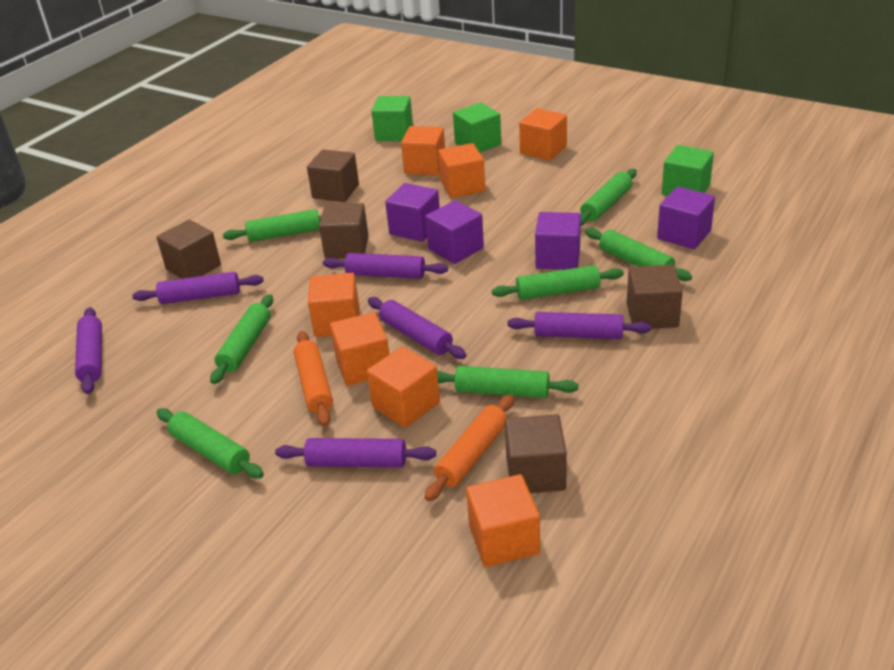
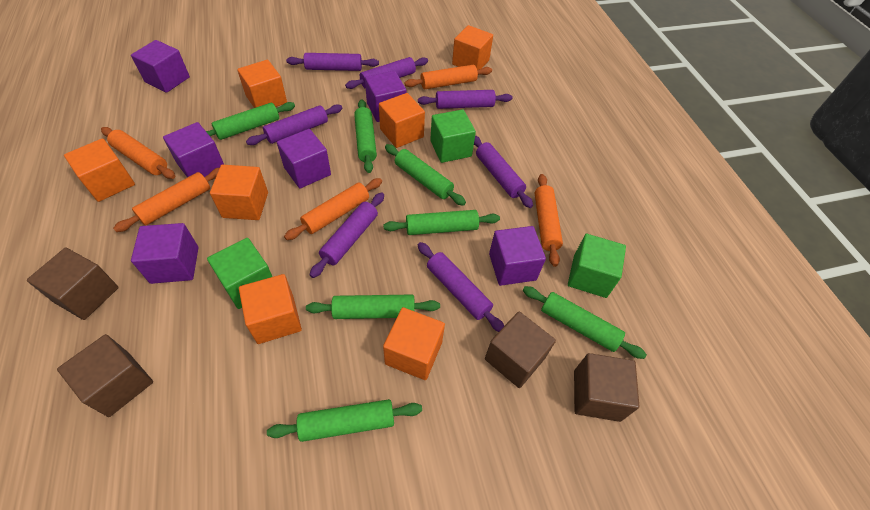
brown cube: [156,220,221,279] [307,149,359,202] [319,203,369,259] [505,414,567,493] [627,265,683,329] = 5 -> [27,248,119,320] [57,334,153,417] [485,312,556,388] [574,353,639,422] = 4
orange rolling pin: [294,331,333,426] [425,394,514,501] = 2 -> [101,127,175,179] [113,167,220,232] [284,178,382,240] [404,65,492,89] [535,174,563,267] = 5
purple cube: [385,183,440,242] [425,200,484,264] [535,212,581,270] [657,186,715,249] = 4 -> [131,40,190,93] [131,223,199,284] [163,122,224,177] [277,129,331,188] [365,71,406,122] [489,226,546,286] = 6
purple rolling pin: [75,307,102,394] [132,272,264,304] [275,438,436,468] [323,253,448,279] [368,297,466,359] [507,312,651,339] = 6 -> [246,104,342,145] [286,53,379,71] [310,193,384,278] [345,57,428,89] [418,90,513,109] [418,242,504,332] [474,135,533,208] = 7

